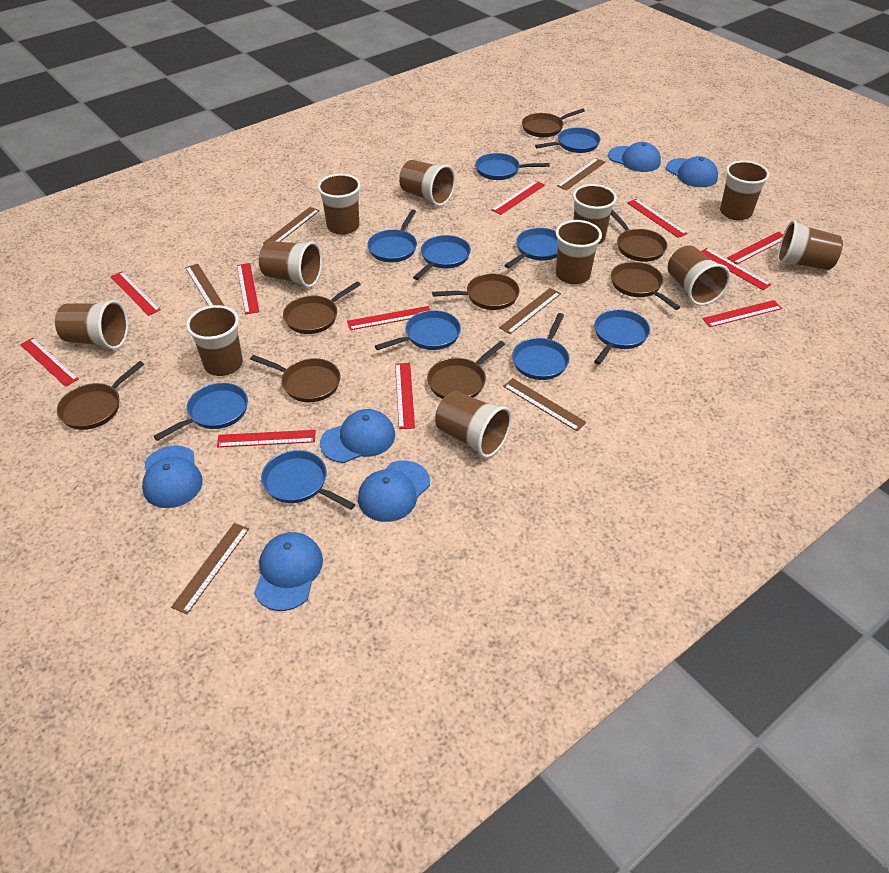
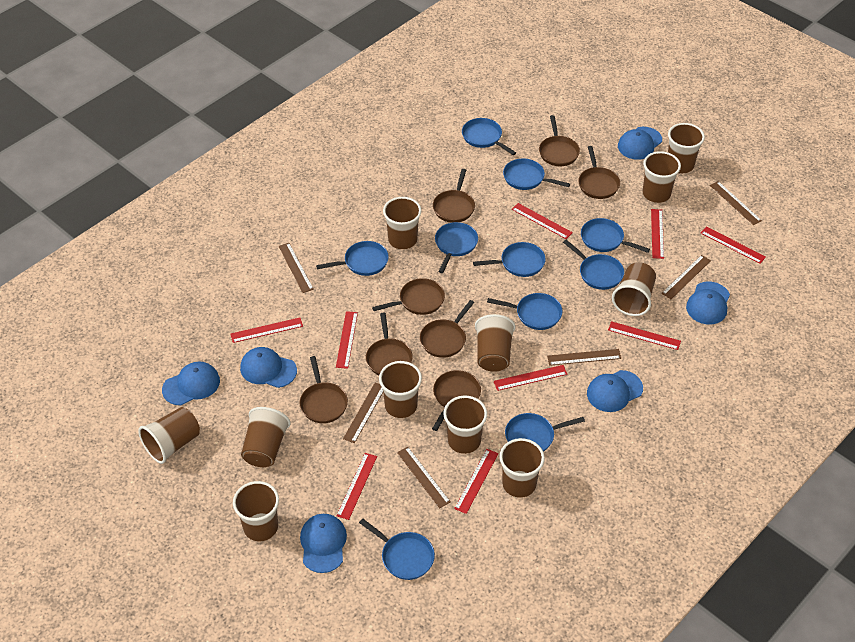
red ruler: [20,338,79,387] [110,271,161,316] [217,430,315,447] [237,263,259,314] [347,306,430,330] [395,363,415,429] [491,181,545,215] [627,199,687,238] [701,248,771,290] [702,300,782,327] [727,232,783,264] = 11 -> [230,317,303,343] [336,311,358,369] [336,453,377,520] [454,449,499,514] [494,365,567,391] [512,203,573,239] [608,321,681,350] [651,209,664,259] [701,226,766,264] = 9

